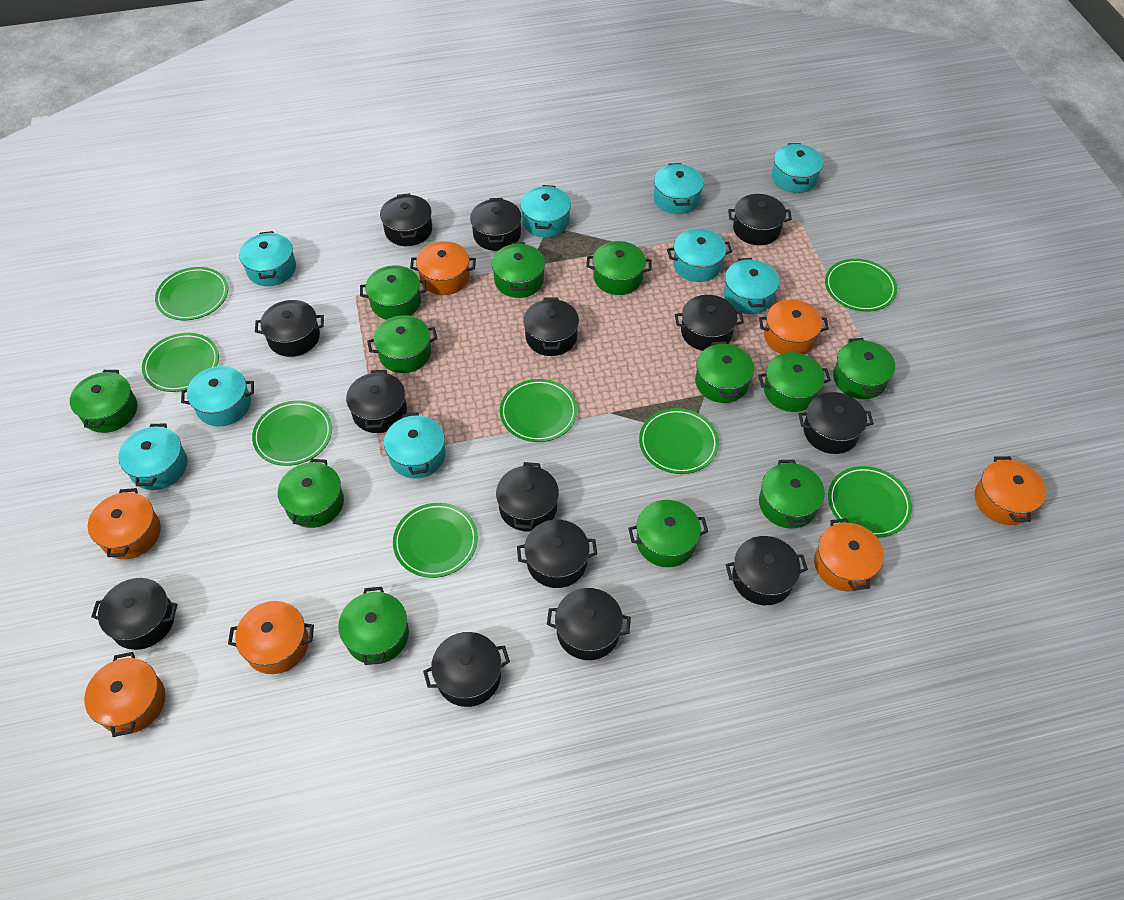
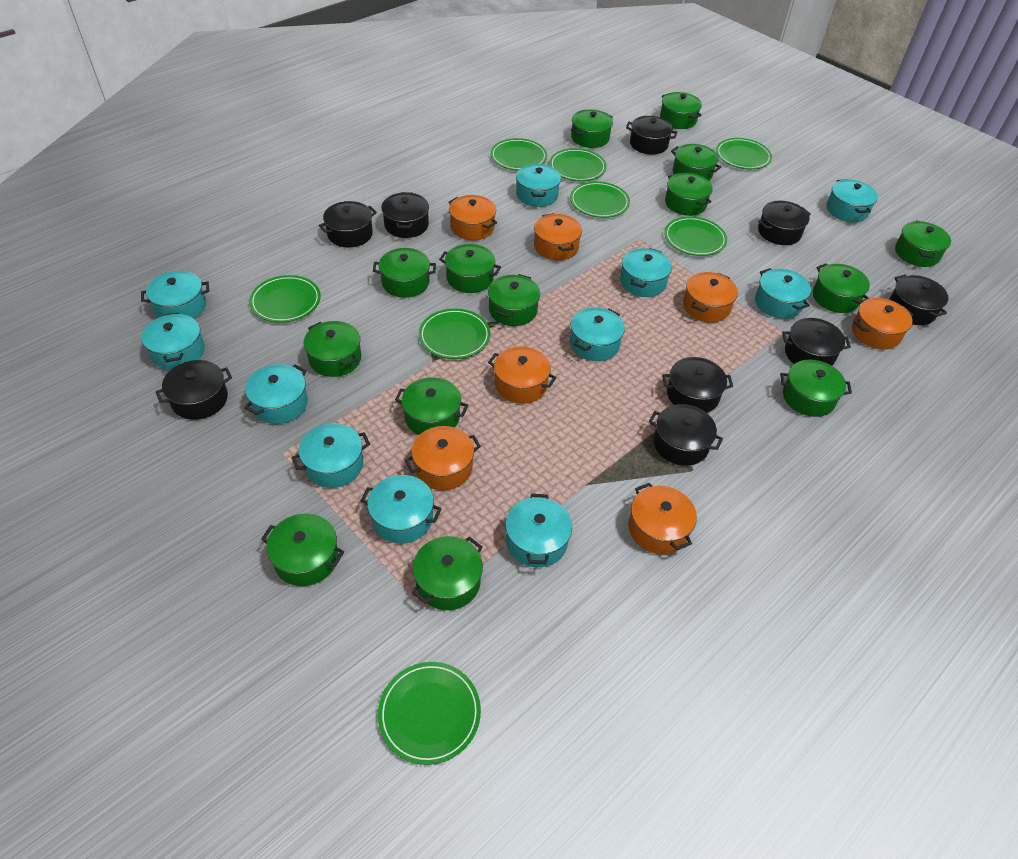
black pot: [91,578,178,650] [255,300,324,357] [346,370,407,433] [380,193,432,246] [423,632,510,707] [470,198,522,251] [496,462,559,531] [517,520,597,588] [523,297,579,356] [547,588,631,660] [675,295,744,351] [726,536,808,605] [728,194,792,245] [799,392,874,454] = 14 -> [156,360,232,420] [319,201,377,248] [381,192,429,238] [626,116,677,155] [649,404,723,466] [662,357,733,413] [758,201,811,245] [782,318,851,366] [889,274,948,325] = 9
green pot: [70,370,137,433] [278,459,344,528] [338,587,409,665] [360,265,426,320] [367,315,438,373] [492,242,545,298] [586,241,652,295] [628,500,708,567] [695,341,754,403] [758,352,831,412] [759,460,825,529] [833,338,895,399] = 12 -> [261,514,344,586] [303,321,361,377] [373,248,436,298] [395,377,468,435] [412,536,483,610] [439,244,501,293] [488,274,540,326] [571,109,613,148] [660,92,702,129] [665,173,713,216] [671,144,721,181] [780,360,852,417] [813,263,870,313] [895,221,951,267] = 14
turquoise pot: [118,423,187,490] [181,366,254,427] [239,231,296,286] [384,412,446,479] [520,185,571,237] [654,163,704,214] [667,229,732,282] [723,258,779,314] [772,143,823,193] = 9 -> [141,271,209,318] [141,312,205,370] [244,364,308,424] [291,423,370,488] [360,475,442,544] [505,494,572,567] [516,164,561,207] [570,308,625,361] [620,248,672,297] [755,268,811,319] [827,179,878,222] = 11

